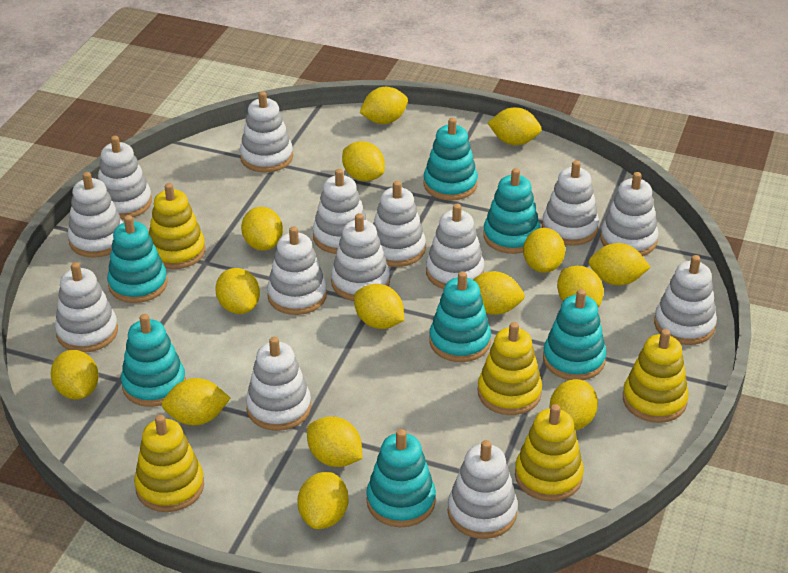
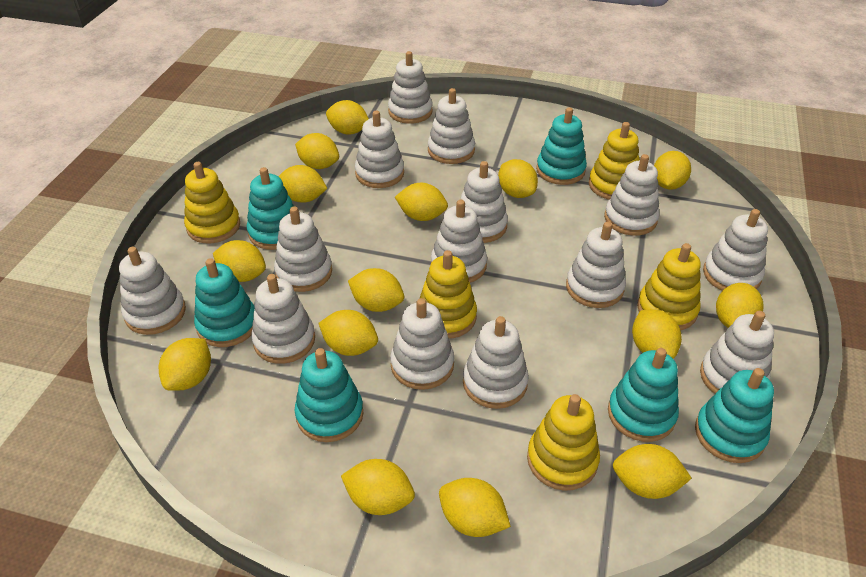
turquoise stacking toy: [107,215,168,303] [121,314,186,407] [366,429,436,527] [423,118,478,200] [429,271,491,362] [483,168,540,254] [543,289,606,380] = 7 -> [194,258,255,347] [247,167,294,250] [295,348,364,442] [536,107,587,185] [608,348,679,442] [695,368,774,463] = 6

